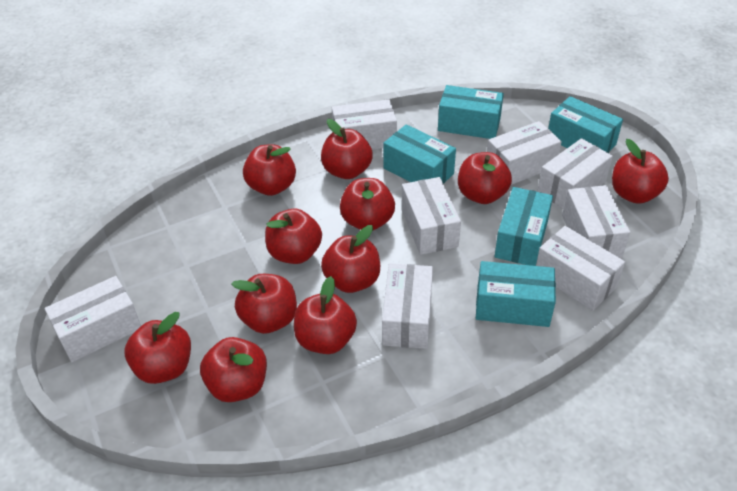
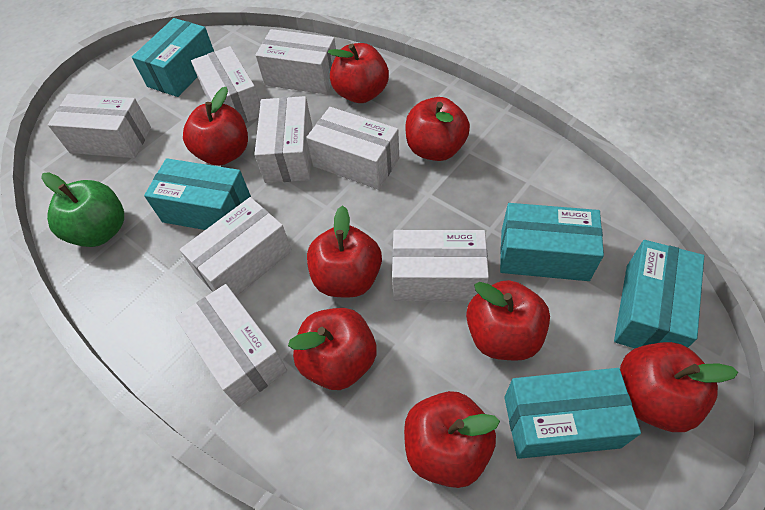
green apple: none = 0 -> [41,172,124,247] = 1
red apple: [125,312,191,384] [200,337,267,402] [231,274,297,334] [243,144,296,196] [265,209,322,264] [294,276,357,354] [321,119,373,179] [321,225,380,293] [340,178,395,230] [458,152,512,204] [612,139,669,204] = 11 -> [183,87,248,166] [288,308,376,390] [307,205,382,297] [328,43,389,103] [404,391,500,488] [405,97,470,161] [466,280,550,361] [620,342,738,432] = 8

